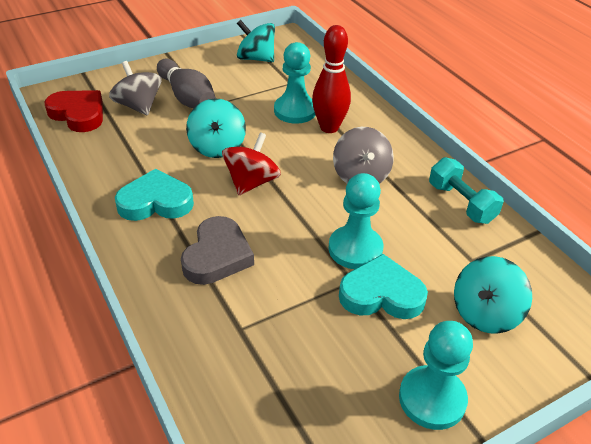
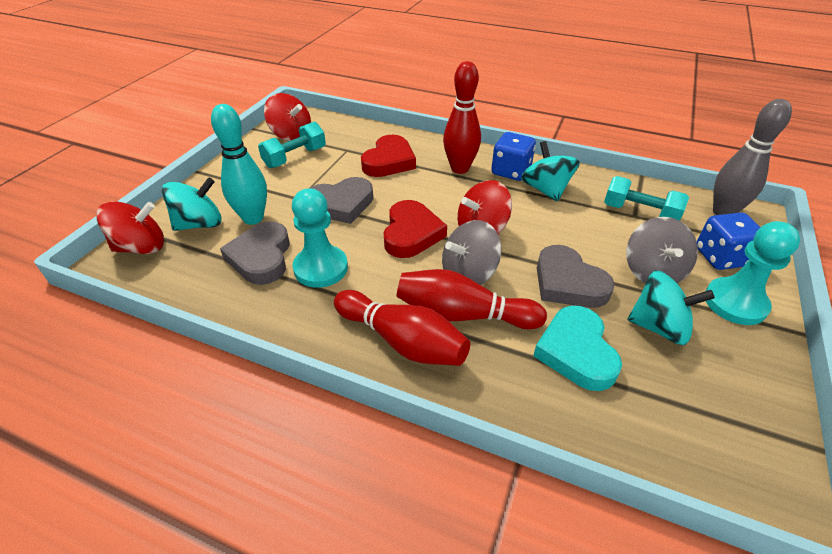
blue dice: none = 0 -> [491,132,536,181] [696,212,761,270] = 2
grey heart: [181,216,254,285] = 1 -> [220,221,290,285] [311,177,373,224] [537,245,614,308] = 3
red bowling pin: [312,25,351,133] = 1 -> [334,290,470,366] [397,269,547,329] [443,61,481,174] = 3
red heart: [44,90,103,132] = 1 -> [361,135,416,177] [384,200,447,258] = 2
red spinning top: [222,132,281,195] = 1 -> [96,201,164,254] [264,93,311,141] [457,180,512,234] = 3
turquoise bowling pin: none = 0 -> [211,104,267,225] = 1
turquoise dumbbell: [429,157,504,224] = 1 -> [258,122,326,168] [604,176,689,221] = 2
turquoise heart: [115,169,194,221] [339,254,428,319] = 2 -> [533,305,622,391] = 1
turquoise pawn: [274,42,316,124] [328,173,384,269] [399,321,473,430] = 3 -> [292,188,348,288] [706,221,800,325] = 2

